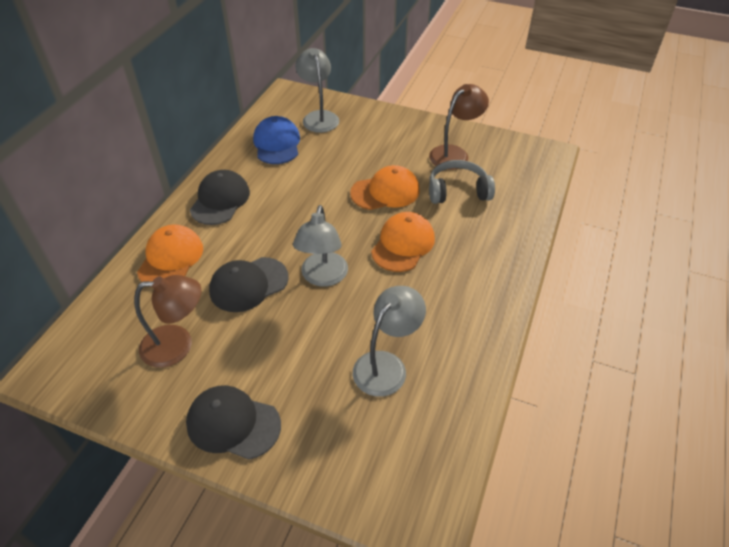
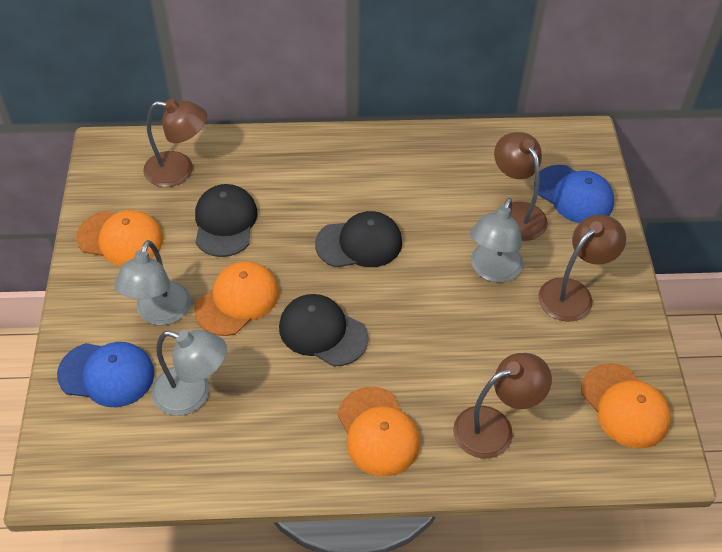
blue cap: [253,116,300,164] = 1 -> [57,342,155,407] [534,165,614,223] = 2
brown lamp: [134,275,201,368] [429,84,489,170] = 2 -> [143,99,207,187] [453,353,552,459] [494,132,548,241] [538,215,626,322] = 4
grey headphones: [429,160,495,204] = 1 -> none = 0
orange cap: [137,224,203,288] [350,165,420,210] [371,212,435,272] = 3 -> [76,210,163,266] [194,261,279,336] [337,387,420,476] [581,363,671,449] = 4

